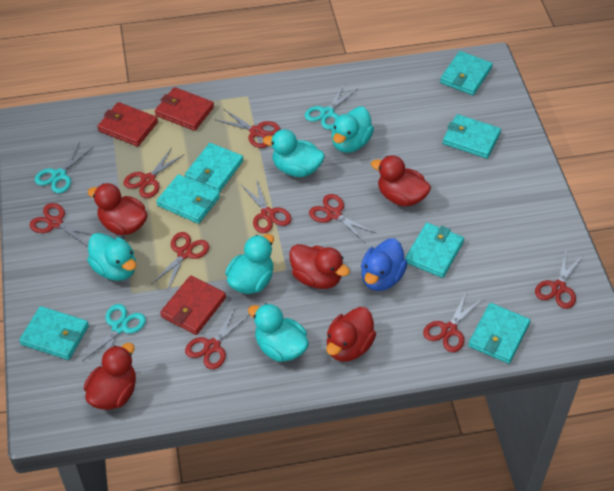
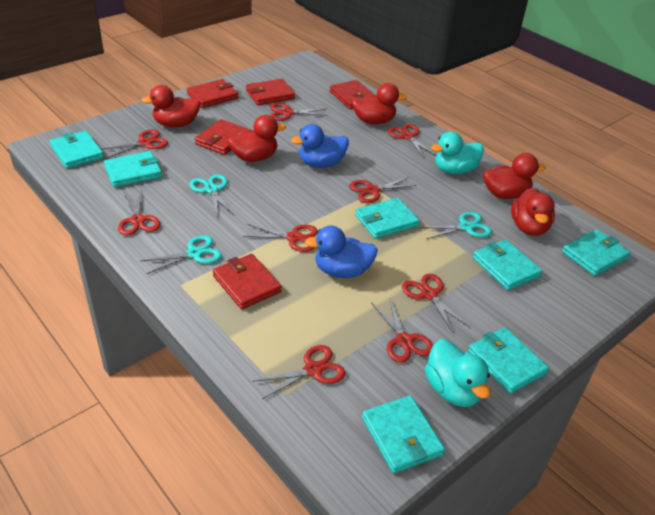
blue duck: [361,238,408,291] = 1 -> [291,124,349,168] [305,225,378,278] = 2
red wallet: [97,102,158,147] [155,87,214,131] [160,276,226,335] = 3 -> [187,79,238,108] [195,119,250,155] [213,254,282,309] [246,79,295,105] [330,80,376,109] = 5
turquoise duck: [87,233,136,281] [225,234,274,294] [248,303,309,362] [263,129,325,177] [331,107,374,153] = 5 -> [425,339,490,407] [431,131,484,174] = 2

